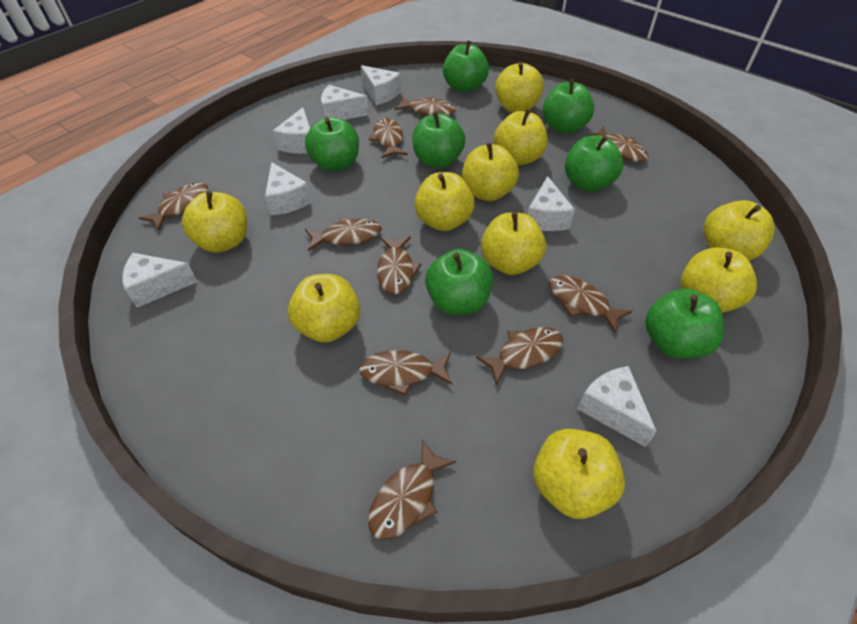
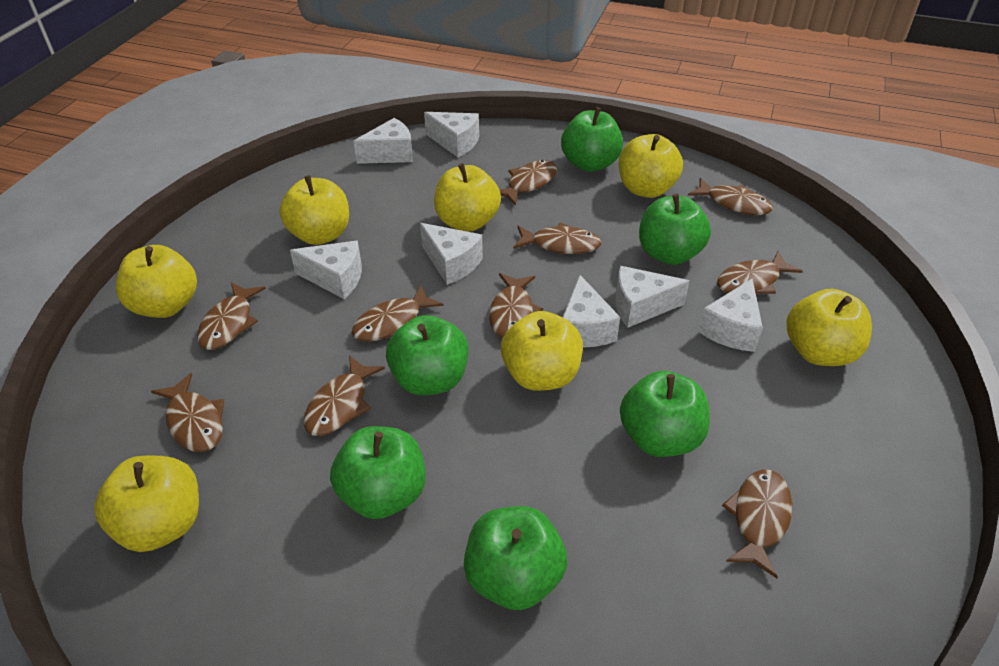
green apple: [305,117,359,172] [412,111,465,168] [425,249,493,315] [443,40,489,93] [543,79,594,134] [565,135,623,192] [645,289,724,359] = 7 -> [330,426,426,519] [386,315,469,395] [464,506,567,610] [561,107,623,172] [620,371,710,457] [639,194,711,265] = 6
yellow apple: [182,191,247,253] [288,274,360,343] [414,172,475,231] [462,142,519,201] [481,212,546,275] [494,109,547,165] [495,62,544,113] [533,429,625,519] [681,247,757,313] [704,200,775,261] = 10 -> [94,456,199,552] [116,245,197,318] [279,175,349,245] [434,163,501,231] [501,311,583,391] [619,134,683,198] [787,289,872,366] = 7

